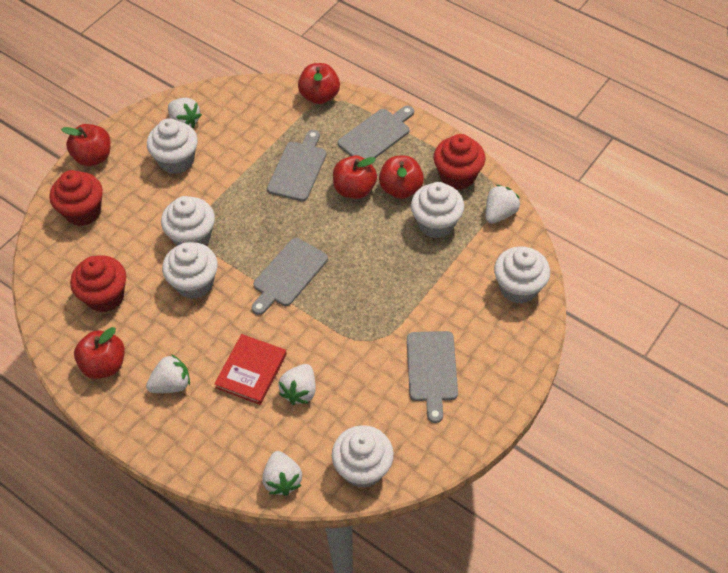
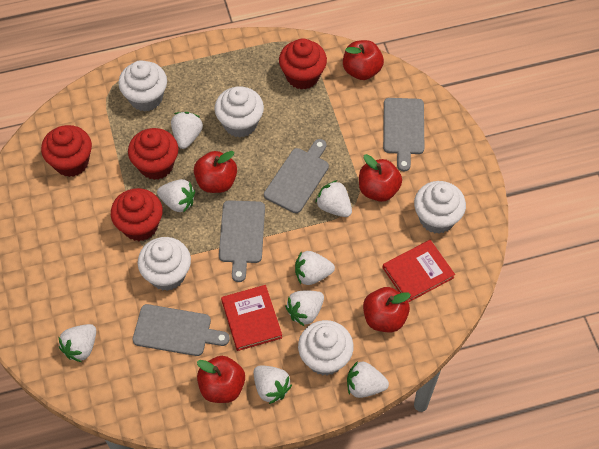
red book: [214,334,287,405] = 1 -> [221,285,282,351] [383,240,455,303] = 2
red cupcake: [50,170,103,226] [70,255,126,313] [433,134,485,190] = 3 -> [41,125,92,177] [111,188,163,241] [128,128,178,180] [279,38,327,90] = 4
white cupcake: [147,118,198,174] [161,196,215,246] [162,242,218,299] [332,425,394,488] [411,182,464,238] [494,246,550,304] = 6 -> [118,60,167,112] [138,237,191,291] [214,86,264,138] [298,320,354,376] [414,181,466,234] = 5
white strawberry: [146,354,190,393] [168,98,202,128] [262,451,302,496] [278,364,316,405] [486,185,520,224] = 5 -> [59,324,96,362] [157,179,195,213] [171,112,203,149] [253,366,292,404] [285,290,324,326] [295,251,335,285] [315,180,352,217] [347,361,389,398] = 8

